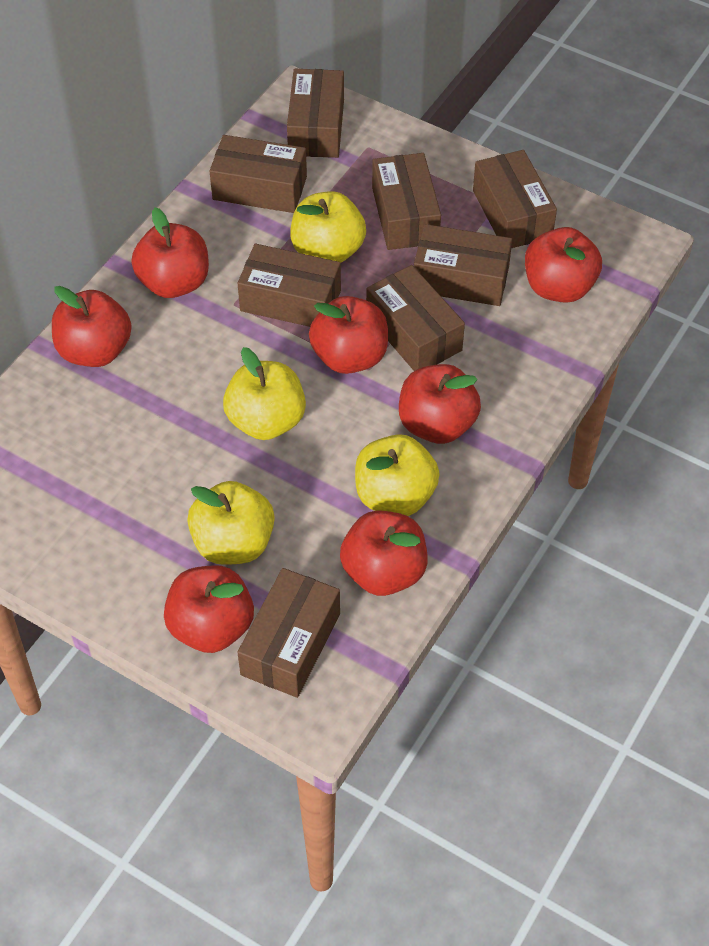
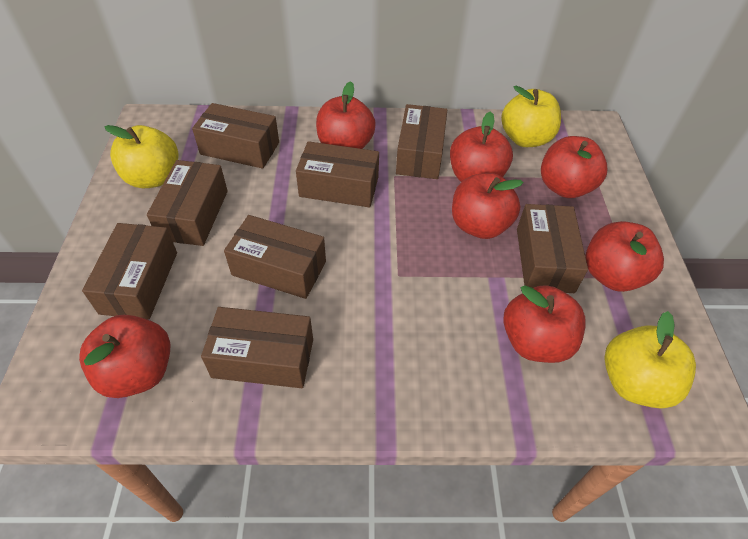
yellow apple: [187,481,275,565] [223,347,306,440] [290,191,366,263] [355,434,440,516] = 4 -> [104,125,179,188] [501,86,561,147] [604,311,696,408] = 3

